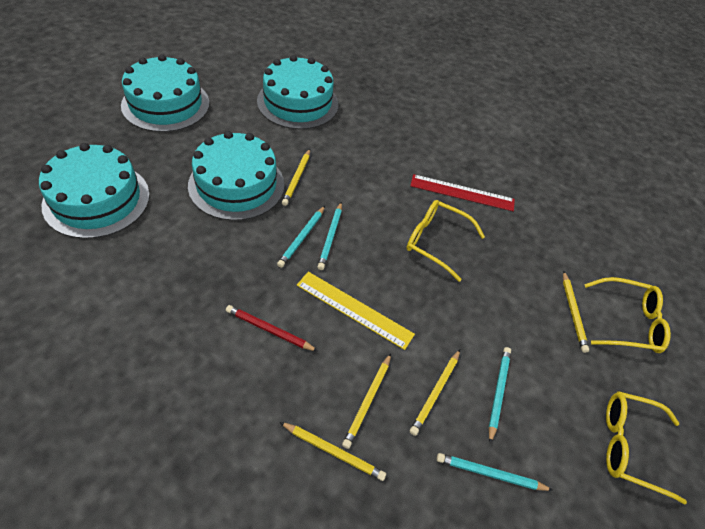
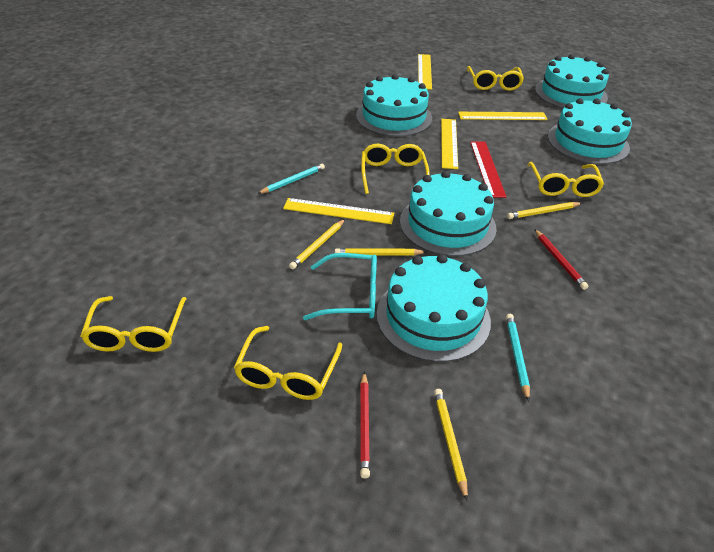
red pencil: [226,305,318,351] = 1 -> [360,372,370,478] [535,229,588,290] = 2
turquoise cake: [39,143,150,239] [121,54,210,132] [188,131,284,221] [257,55,338,129] = 4 -> [356,74,432,137] [377,254,491,362] [400,171,496,256] [535,54,609,108] [548,98,632,164] = 5
turquoise glasses: none = 0 -> [303,253,377,320] = 1
turquoise pencil: [277,206,325,268] [318,202,342,270] [437,453,553,491] [489,347,511,443] = 4 -> [257,164,325,194] [506,314,530,402] = 2
yellow glasses: [406,200,485,282] [584,277,671,353] [606,391,687,505] = 3 -> [80,296,186,352] [234,326,342,400] [361,144,430,194] [467,66,524,91] [527,162,604,197] = 5
yellow pencil: [280,422,386,481] [282,149,310,206] [342,353,391,449] [410,350,460,436] [563,271,589,353] = 5 -> [289,219,345,269] [335,248,426,255] [434,389,468,501] [507,202,582,219] = 4
yellow ruler: [297,272,415,350] = 1 -> [283,198,394,224] [418,54,432,90] [441,119,458,169] [458,112,548,120] = 4

